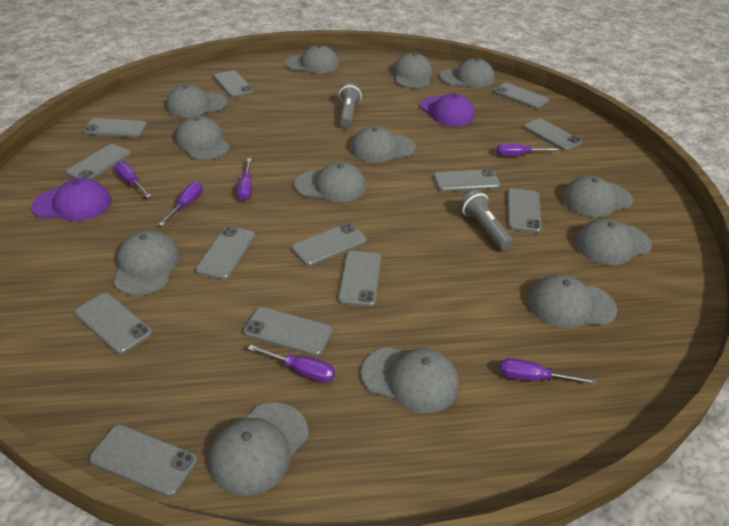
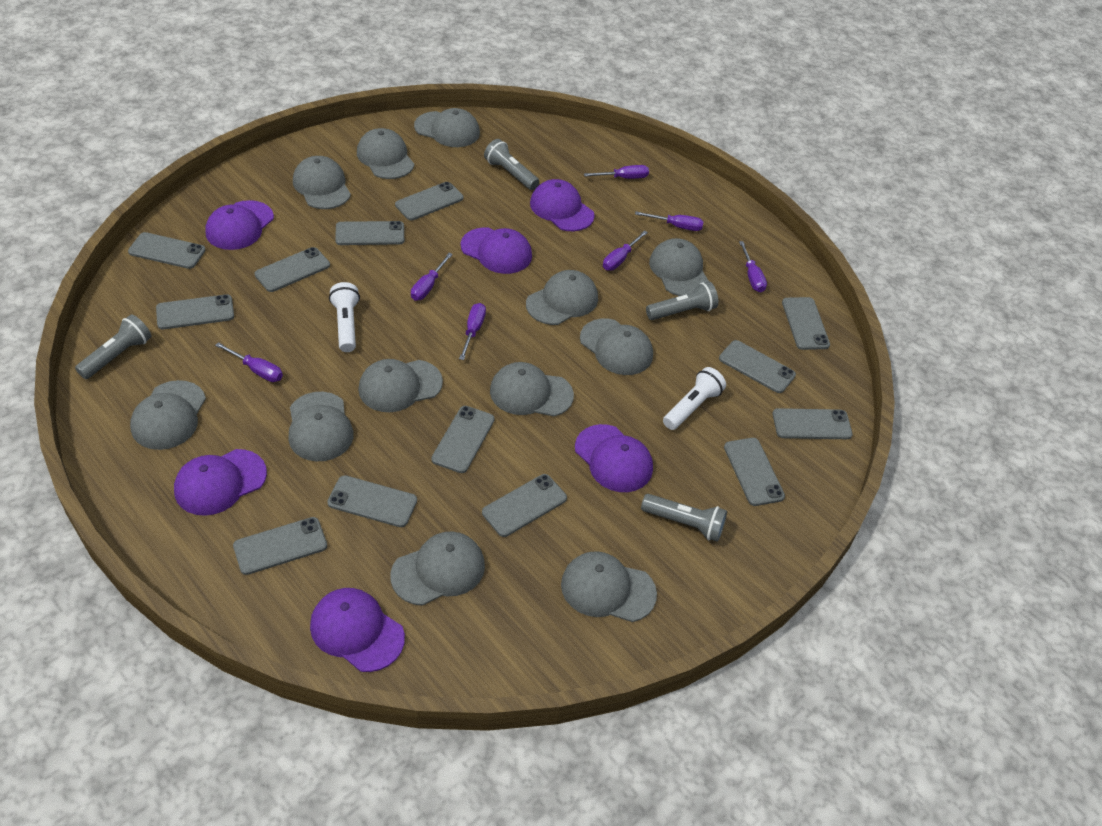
grey cap: [114,230,180,296] [166,85,228,117] [175,116,230,160] [209,403,308,496] [285,45,339,73] [295,162,366,202] [350,126,416,163] [361,347,459,413] [393,53,433,88] [440,58,495,88] [528,274,617,328] [562,176,633,217] [575,219,652,265] = 13 -> [130,380,206,450] [288,392,354,461] [293,156,351,209] [357,128,414,179] [358,359,443,412] [390,531,485,606] [414,108,480,147] [490,362,574,416] [526,270,598,325] [561,551,657,622] [580,319,653,375] [649,238,709,296] = 12
grey flashlight: [339,83,362,128] [460,190,514,250] = 2 -> [75,314,152,379] [484,139,539,190] [641,494,727,542] [646,282,718,320] = 4
purple cap: [32,178,112,221] [420,93,475,126] = 2 -> [174,449,267,516] [206,200,274,250] [310,588,405,672] [461,228,532,274] [530,179,595,231] [575,424,653,492] = 6
purple screwdriver: [115,161,151,198] [159,182,203,226] [237,158,252,201] [248,345,335,383] [497,144,560,156] [500,358,597,384] = 6 -> [215,342,283,382] [411,253,453,301] [459,303,486,360] [584,165,649,179] [603,231,648,271] [635,211,704,231] [739,241,767,293] = 7
white flashlight: none = 0 -> [329,282,360,352] [663,367,726,430] = 2

